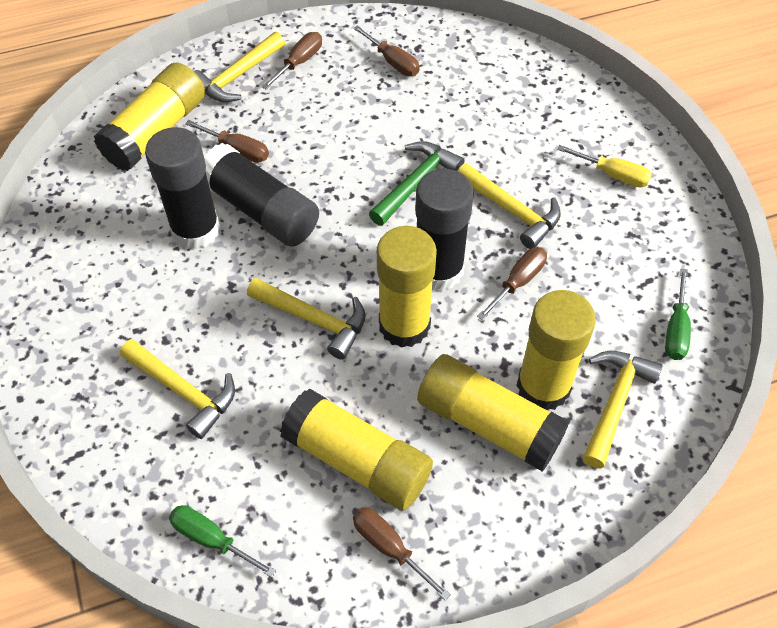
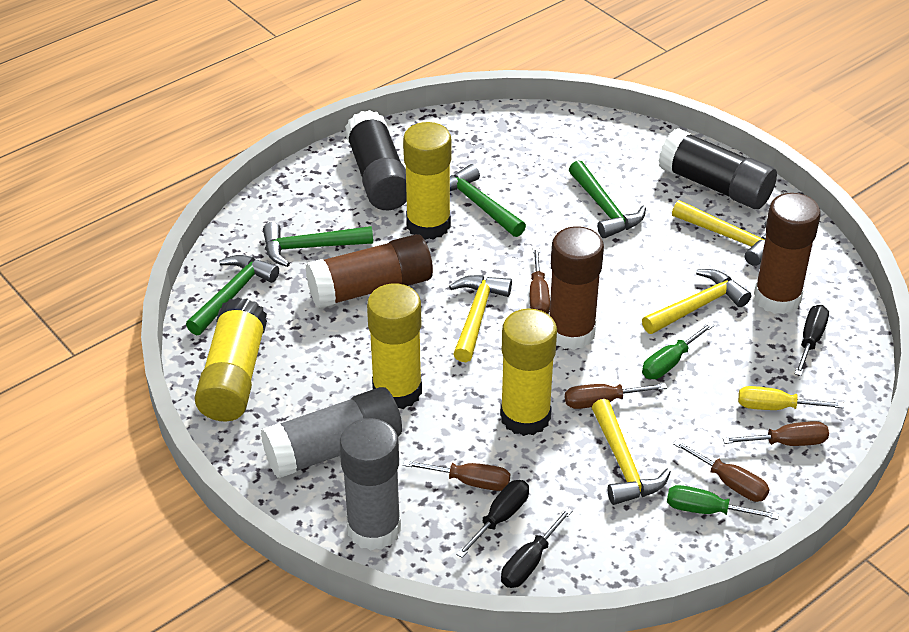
black glue stick: [145,127,220,249] [204,143,319,247] [415,169,474,291] = 3 -> [345,110,407,210] [658,128,777,209] = 2
black screwdriver: none = 0 -> [456,480,529,558] [501,507,573,588] [795,305,829,376] = 3
brown glue stick: none = 0 -> [306,234,433,309] [549,226,604,350] [754,193,821,314] = 3
green hammer: [369,141,465,226] = 1 -> [186,255,279,335] [263,222,373,267] [450,164,526,237] [569,160,646,238] = 4
grey glue stick: none = 0 -> [261,387,402,478] [340,418,401,550] = 2
yellow glue stick: [94,62,205,171] [280,388,433,511] [377,226,437,348] [417,354,569,471] [516,290,596,410] = 5 -> [194,297,267,422] [367,284,422,409] [403,122,451,240] [500,309,557,436] = 4
yellow hammer: [120,339,235,439] [194,32,285,102] [247,278,366,360] [458,163,561,249] [583,351,663,469] = 5 -> [449,275,512,362] [592,399,671,505] [642,269,751,334] [672,200,767,266] = 4

